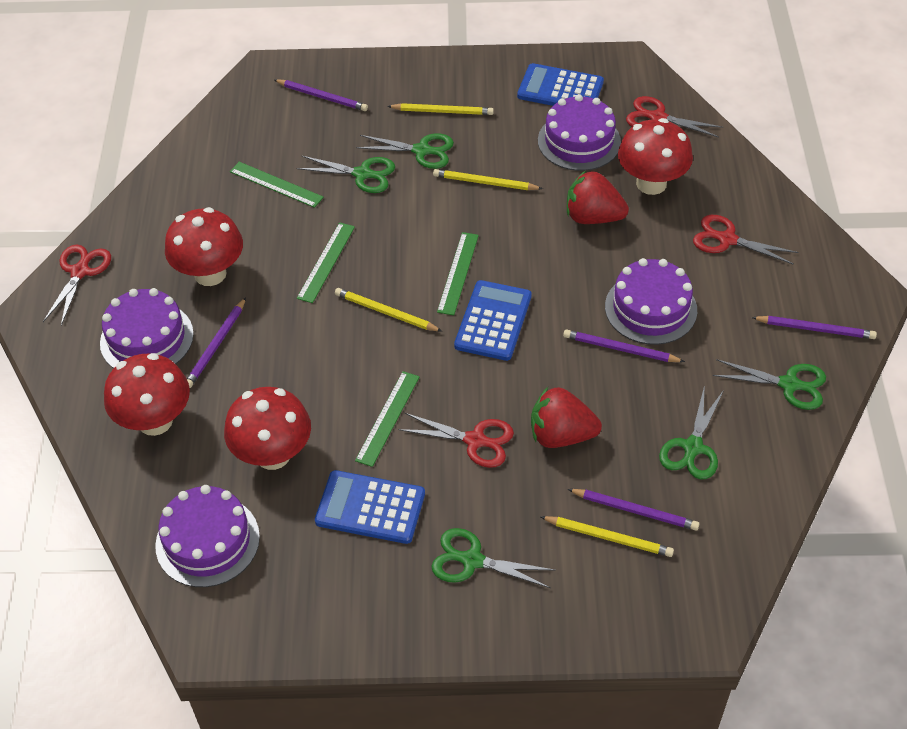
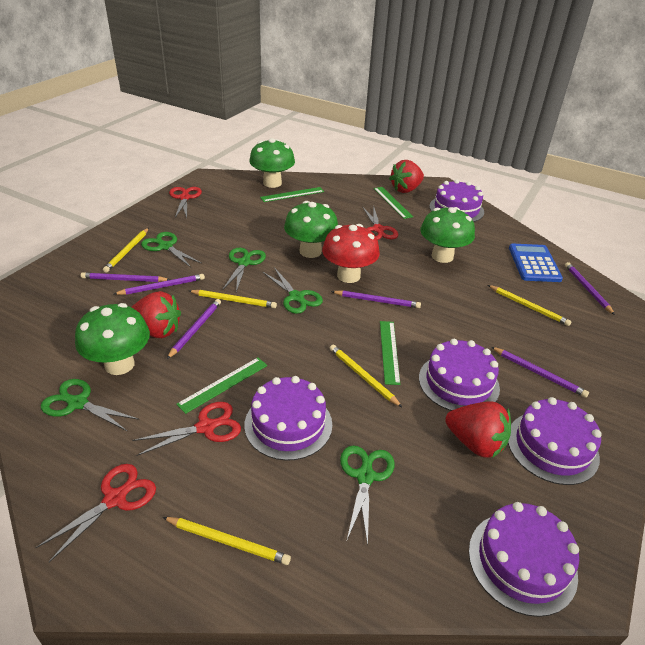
blue calculator: [315,470,425,544] [454,280,532,361] [517,63,604,106] = 3 -> [509,244,563,282] = 1
green mushroom: none = 0 -> [75,303,150,375] [249,138,295,188] [284,201,338,258] [420,207,475,263] = 4
purple cake: [100,288,194,368] [155,485,260,587] [538,94,621,171] [605,258,697,345] = 4 -> [244,376,332,461] [419,339,500,411] [429,179,484,222] [469,502,579,617] [508,397,602,485] = 5
purple pencil: [187,297,246,388] [275,79,368,111] [563,330,685,362] [568,489,699,531] [751,316,877,339] = 5 -> [81,272,170,282] [114,274,205,295] [167,299,221,359] [331,290,421,308] [491,347,589,398] [565,262,615,315] = 6
red mushroom: [104,353,190,436] [165,207,243,286] [224,387,311,470] [618,118,693,195] = 4 -> [322,224,380,283] = 1
red strawberry: [531,387,602,448] [567,171,629,224] = 2 -> [131,291,181,338] [389,160,424,193] [445,401,511,458] = 3
yellow pencil: [335,288,443,332] [387,103,494,115] [433,169,543,190] [540,516,674,557] = 4 -> [103,228,149,273] [163,517,291,565] [189,290,277,308] [330,345,403,408] [488,285,572,326] = 5

